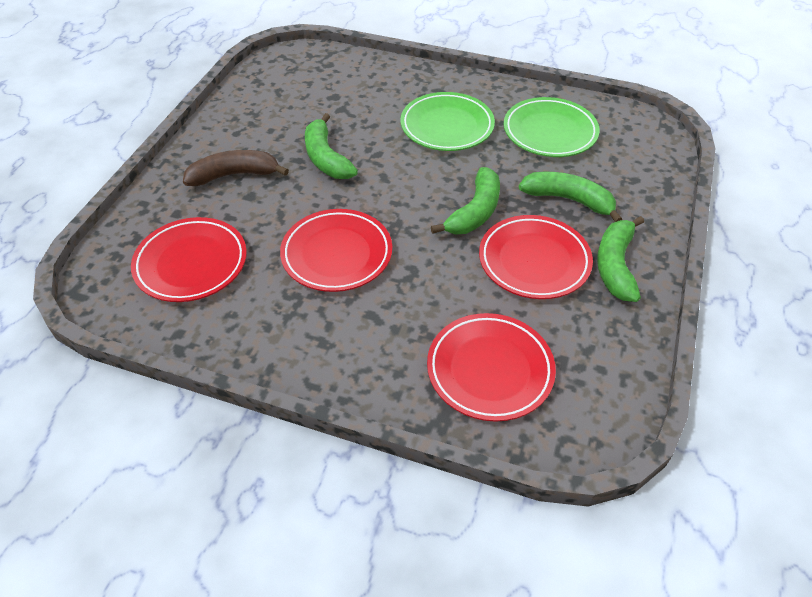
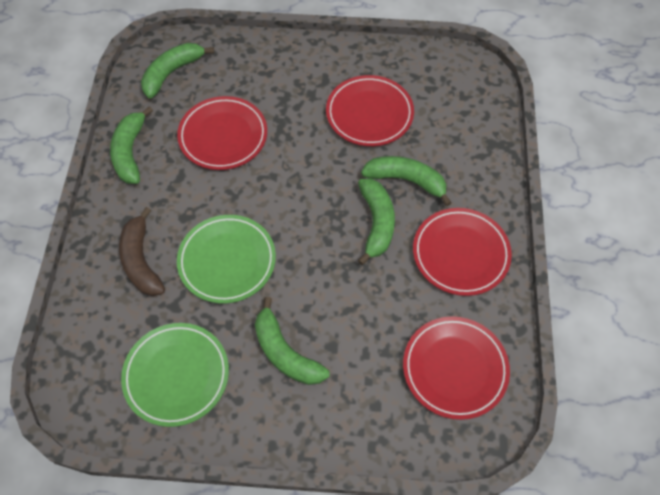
green banana: [305,113,358,179] [431,167,500,234] [519,172,623,222] [597,216,644,302] = 4 -> [110,106,153,184] [141,43,214,99] [255,297,329,385] [358,179,395,265] [361,156,452,206] = 5

